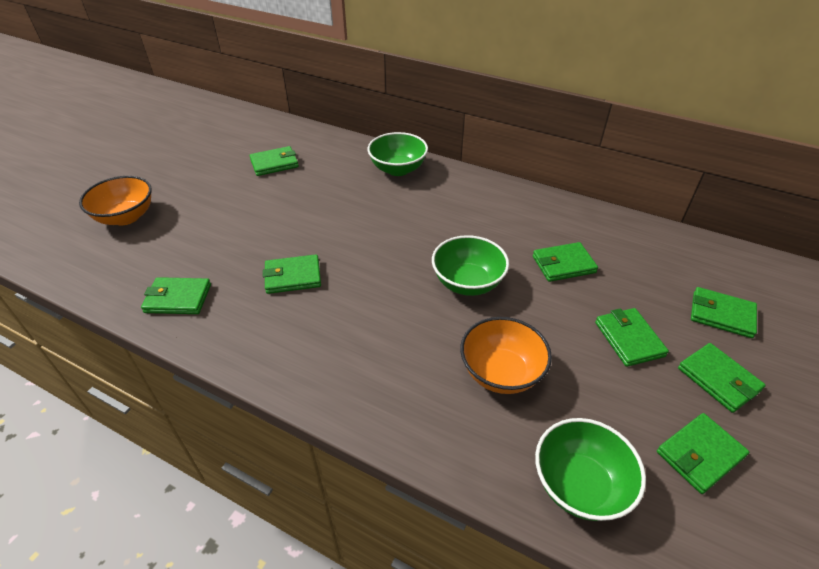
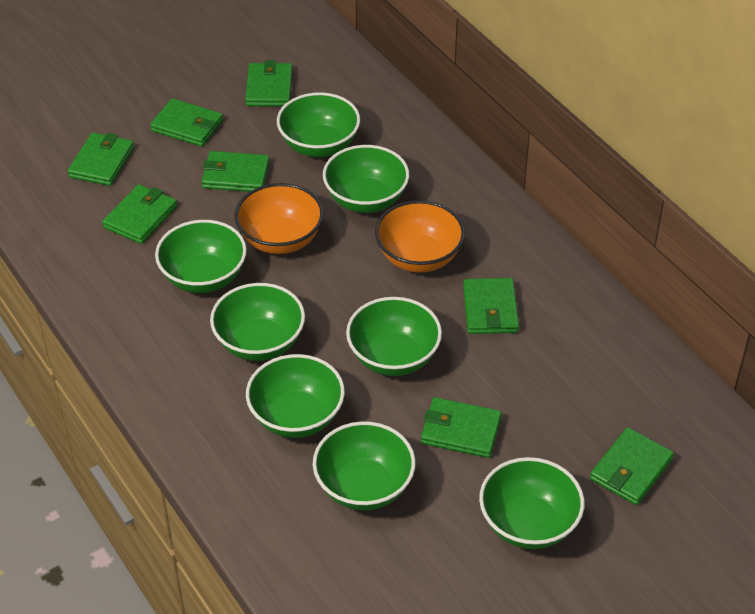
green bowl: [367,132,428,176] [432,235,509,296] [535,418,646,521] = 3 -> [155,220,247,293] [210,283,305,361] [246,354,345,438] [277,92,360,157] [313,421,416,510] [323,145,409,213] [346,297,442,376] [479,457,584,549] = 8

